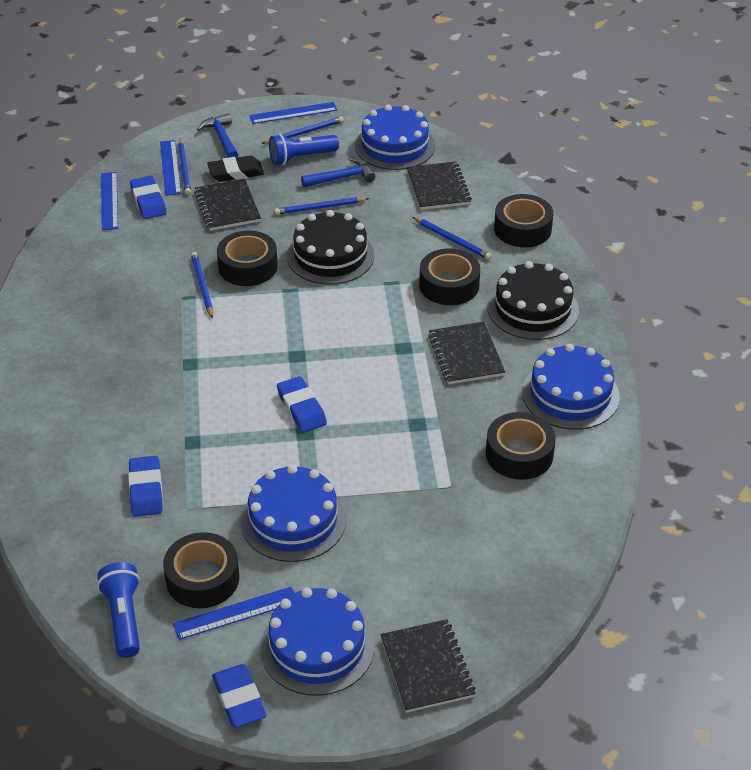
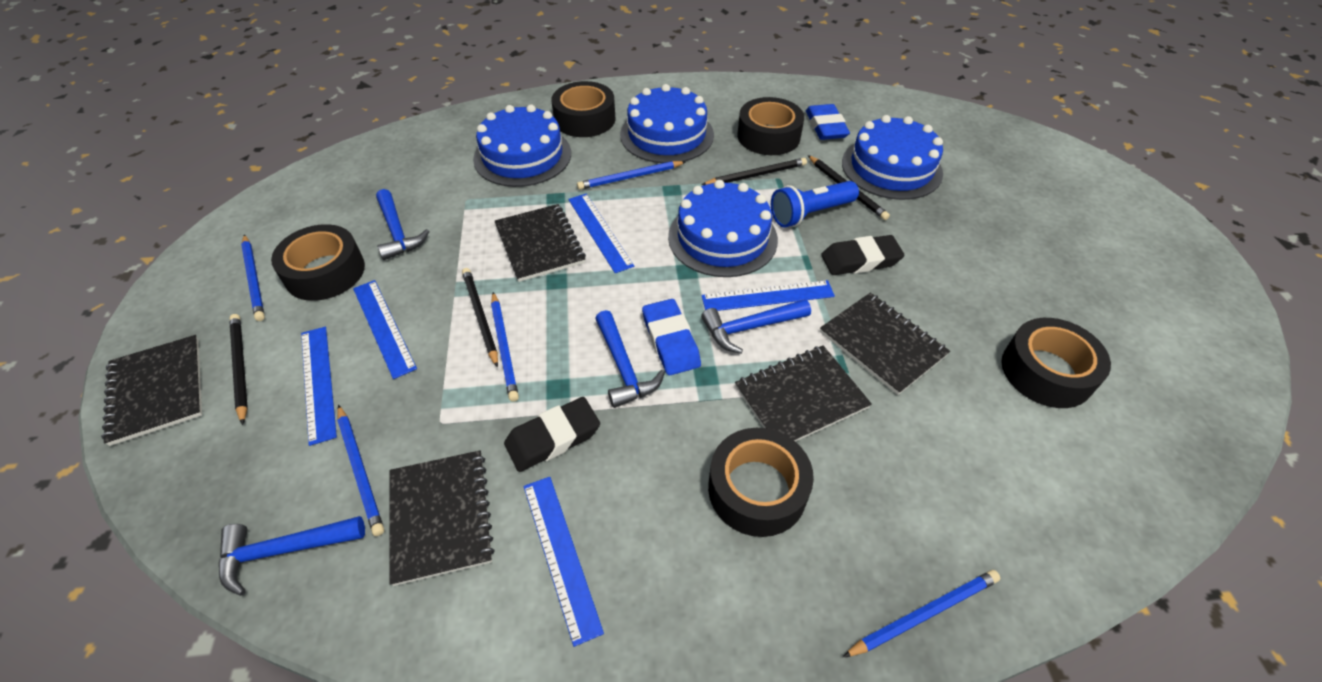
black cake: [287,210,374,285] [487,261,579,340] = 2 -> none = 0
black eraser: [207,156,264,182] = 1 -> [504,397,600,472] [821,235,904,275] = 2
black notebook: [194,179,261,231] [380,619,476,713] [407,161,472,210] [428,322,505,384] = 4 -> [101,335,202,446] [389,450,495,586] [494,204,586,282] [735,345,872,442] [820,293,950,395] = 5
black pencil: none = 0 -> [229,314,248,425] [462,268,498,368] [701,158,807,185] [808,155,890,220] = 4
blue eraser: [128,456,163,517] [130,176,167,219] [212,664,266,728] [277,376,327,433] = 4 -> [642,299,701,375] [806,104,850,140] = 2
blue flashlight: [97,562,140,658] [269,134,339,165] = 2 -> [771,181,859,228] = 1
blue hammer: [197,113,238,158] [301,157,375,187] = 2 -> [219,516,365,596] [376,189,430,260] [595,310,665,408] [701,299,811,354] = 4
blue ruler: [101,172,118,230] [160,140,181,196] [173,587,294,640] [249,102,337,124] = 4 -> [301,327,337,446] [353,280,417,379] [524,477,604,647] [568,194,634,273] [701,280,835,311] = 5

